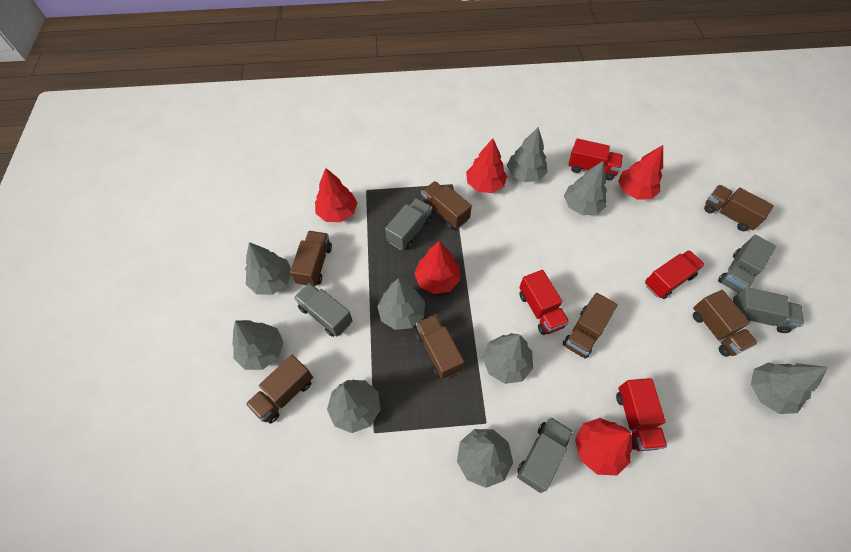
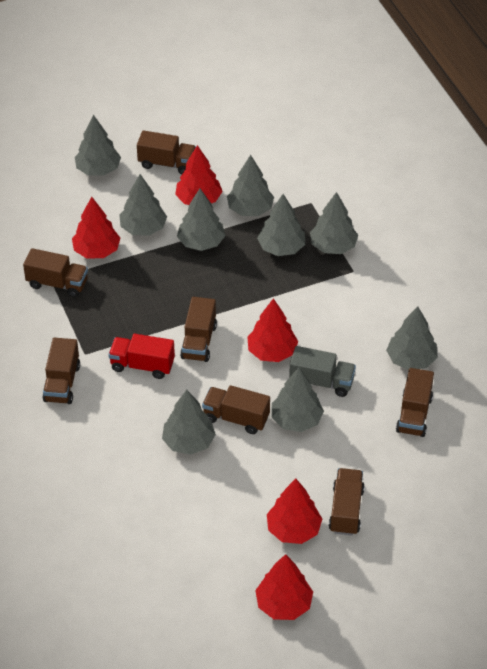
grey truck: [294,283,353,337] [385,198,432,250] [517,417,573,493] [718,235,776,293] [733,287,804,333] = 5 -> [289,346,356,397] = 1
red truck: [519,270,569,335] [569,139,623,180] [616,378,667,451] [645,250,705,299] = 4 -> [108,334,175,379] = 1

